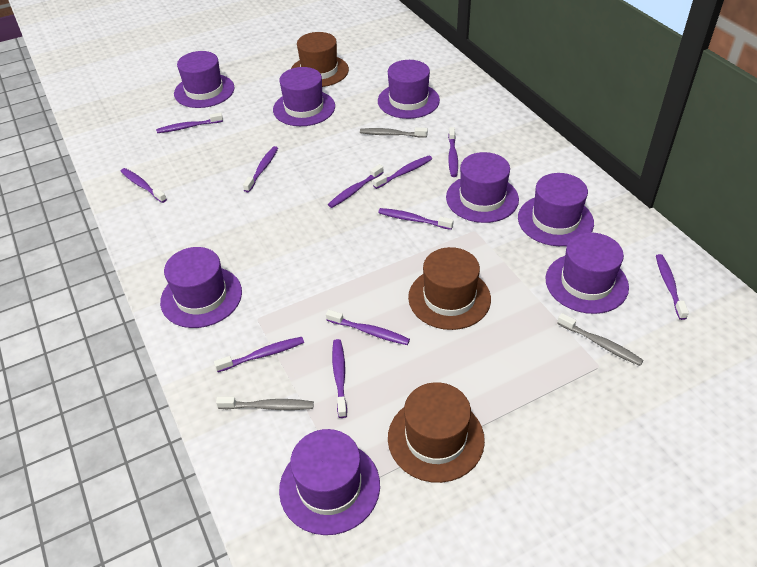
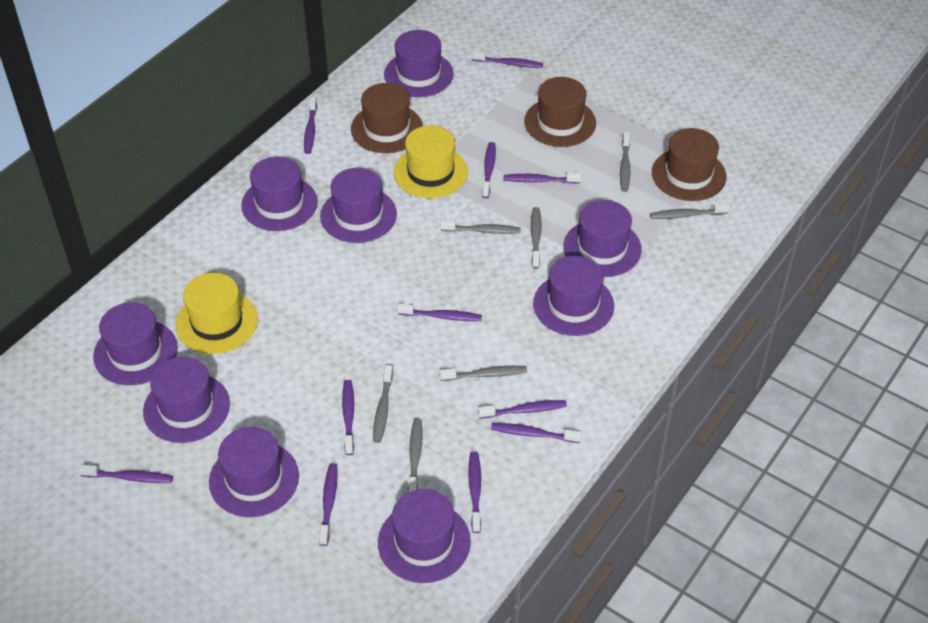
grey toothbrush: [216,397,314,410] [360,127,428,138] [557,313,644,366] = 3 -> [373,365,393,443] [408,418,423,492] [439,366,527,381] [440,220,521,234] [531,207,542,269] [620,132,630,192] [650,203,730,219] = 7
purple hat: [160,247,242,328] [174,51,235,108] [273,67,335,126] [279,429,380,535] [378,60,440,119] [446,152,519,223] [518,173,594,246] [545,232,629,314] = 8 -> [93,302,178,385] [143,357,230,443] [209,427,299,517] [241,157,318,231] [320,168,397,243] [378,489,471,583] [384,30,454,97] [533,256,614,336] [563,200,642,277] = 9
yellow hat: none = 0 -> [176,273,258,354] [394,126,468,198] = 2

